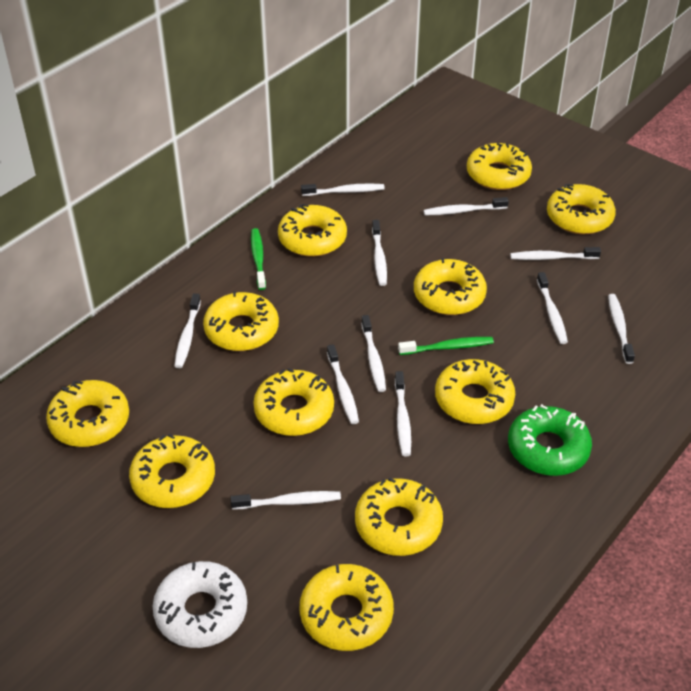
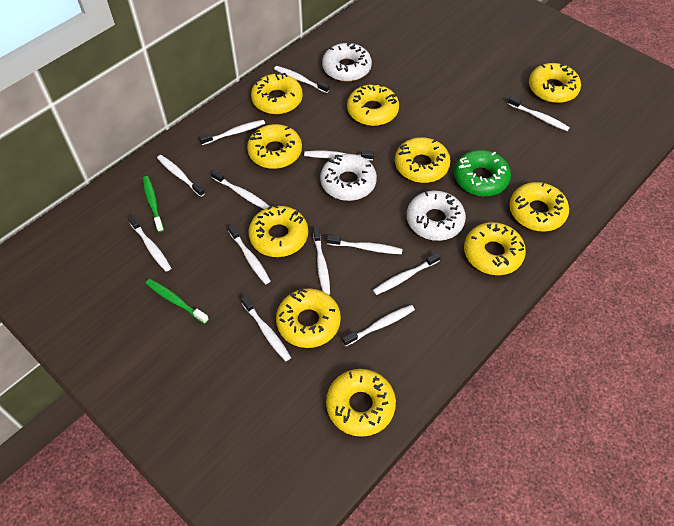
white donut: [153,561,247,648] = 1 -> [320,154,377,201] [322,43,372,82] [407,191,466,241] = 3
white toothbrush: [174,293,201,368] [231,491,341,509] [301,184,385,196] [327,344,359,424] [361,315,386,392] [372,220,387,286] [395,371,411,456] [424,197,509,215] [510,247,601,260] [537,272,568,344] [608,294,635,364] = 11 -> [128,215,171,272] [157,155,205,197] [199,120,265,145] [211,170,269,209] [228,224,271,284] [241,296,291,361] [274,66,329,93] [304,151,374,160] [313,227,330,295] [327,235,403,254] [342,305,415,346] [373,252,441,295] [508,96,570,131] = 13
yellow donut: [46,380,129,447] [129,434,215,508] [203,291,279,351] [253,368,334,436] [278,204,347,257] [300,564,394,651] [355,477,443,556] [414,258,487,315] [435,359,515,424] [467,143,532,190] [547,184,616,234] = 11 -> [247,124,302,169] [248,205,308,257] [251,72,303,114] [276,288,341,348] [326,369,396,437] [347,83,399,126] [395,137,451,183] [464,222,526,275] [509,182,569,232] [529,63,581,103] = 10

